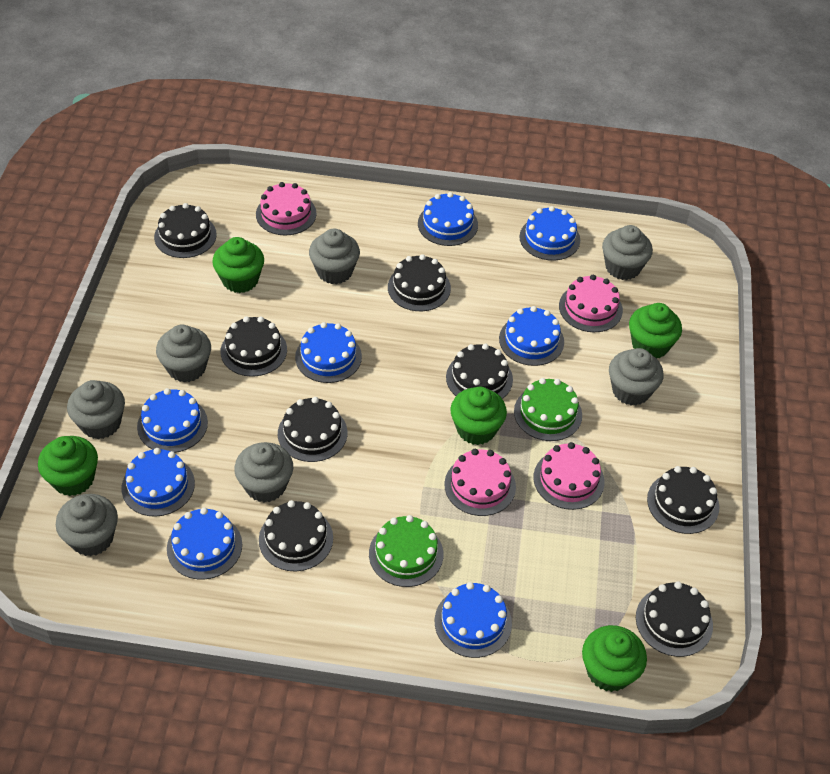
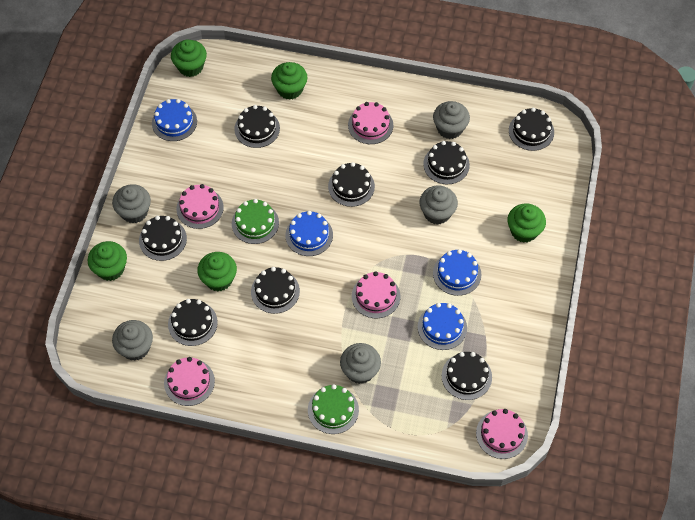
blue cake: [122,448,195,517] [137,388,208,453] [167,507,242,579] [295,322,362,383] [418,192,478,246] [435,582,512,658] [499,306,564,366] [520,206,580,261] = 8 -> [152,99,197,141] [285,211,333,256] [418,303,467,350] [433,249,481,296] = 4
grey cupcake: [56,494,118,556] [67,380,125,439] [156,324,211,382] [234,442,293,503] [309,228,360,284] [602,225,653,280] [609,348,664,406] = 7 -> [112,184,151,223] [112,320,153,361] [340,343,381,384] [419,186,458,225] [433,101,470,139] = 5
pink cake: [256,182,317,235] [444,449,516,516] [533,442,605,510] [559,275,623,332] = 4 -> [164,357,215,406] [176,184,224,229] [348,102,393,144] [352,271,400,318] [476,409,528,459] = 5

